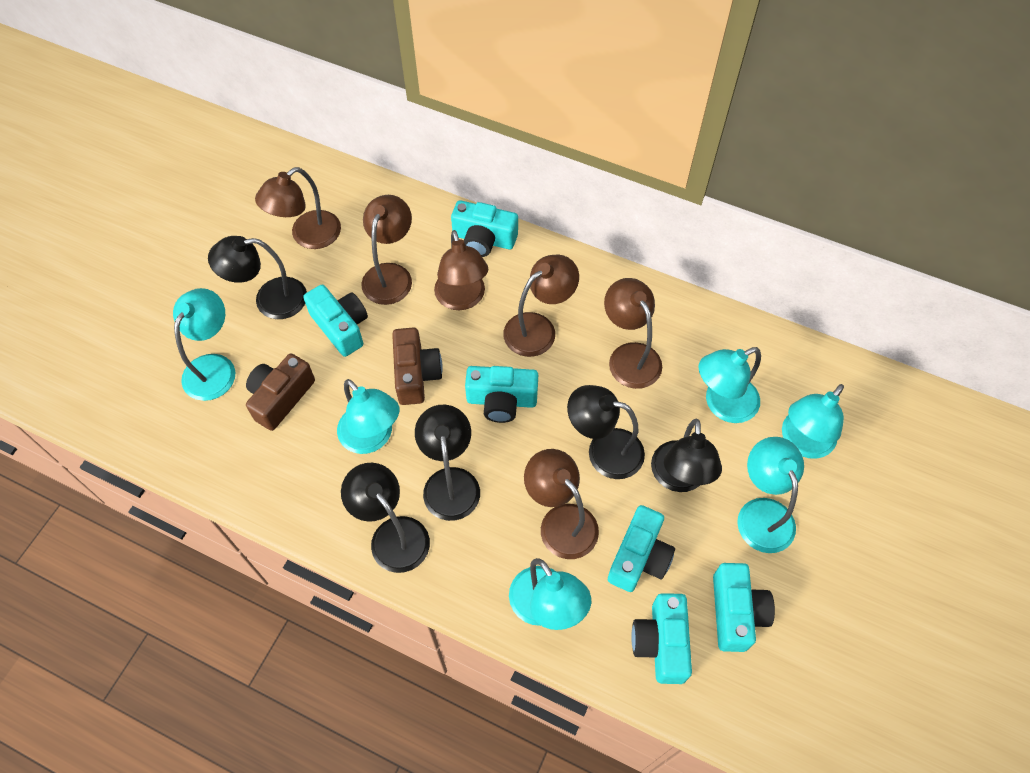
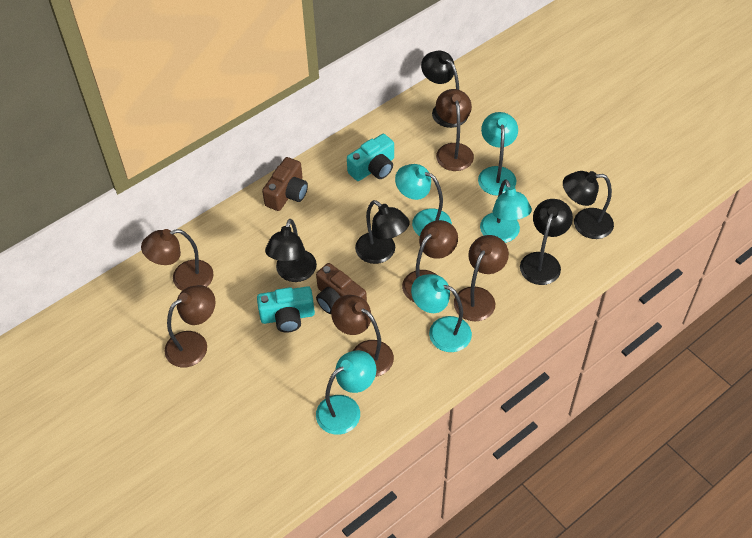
turquoise camera: [303,285,368,357] [451,200,518,257] [465,366,538,423] [608,505,675,592] [631,593,692,684] [713,563,775,652] = 6 -> [257,286,315,333] [347,134,394,181] = 2
turquoise lamp: [173,288,235,401] [337,379,399,454] [509,558,591,630] [699,347,761,423] [737,437,804,553] [782,384,844,459] = 6 -> [316,350,376,435] [395,164,452,236] [411,274,472,352] [478,112,518,196] [480,179,532,243] = 5

